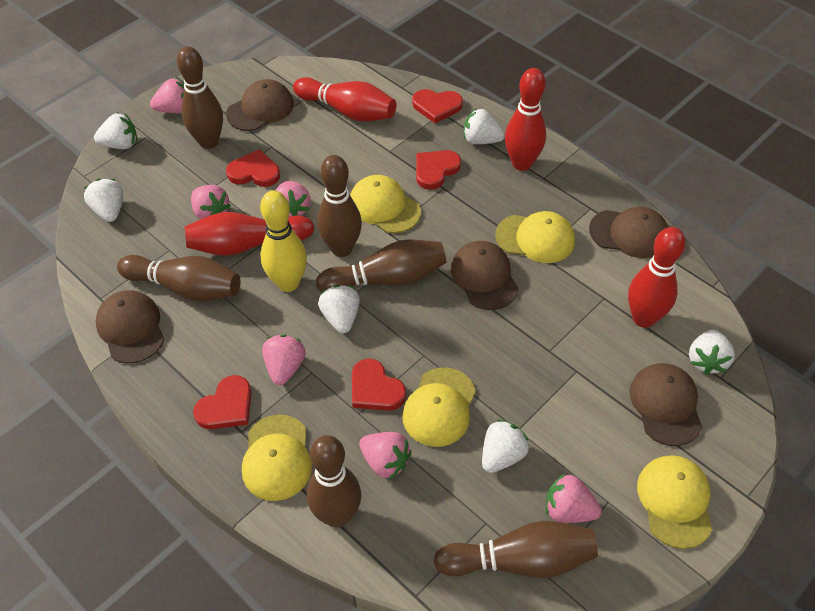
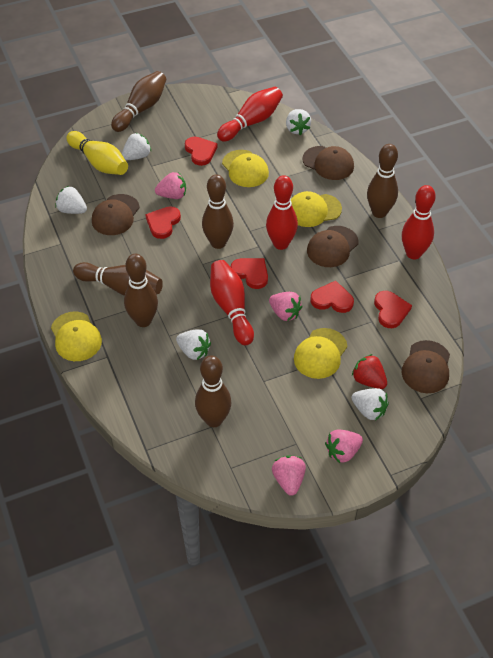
brown cap: [96,290,164,363] [226,79,294,131] [450,241,519,310] [589,207,668,258] [629,363,702,446] = 5 -> [92,194,140,235] [302,146,354,180] [307,226,358,267] [402,340,450,393] = 4
pink strawberry: [150,79,184,113] [191,185,231,220] [262,335,306,385] [275,181,311,217] [359,432,411,479] [546,474,602,523] = 6 -> [155,172,186,199] [269,292,302,321] [272,455,306,496] [325,429,363,463] = 4
red strawberry: none = 0 -> [352,354,387,389] = 1
white strawberry: [84,179,123,222] [94,113,137,149] [318,285,360,333] [464,108,505,144] [482,419,529,473] [689,329,735,375] = 6 -> [55,186,87,214] [122,133,151,160] [176,329,211,360] [286,109,311,135] [351,388,389,420] = 5
yellow cap: [242,415,312,501] [350,175,421,233] [402,368,476,447] [495,211,575,263] [637,455,712,549] = 5 -> [51,312,102,361] [222,150,269,187] [291,191,342,227] [294,328,348,379] = 4

